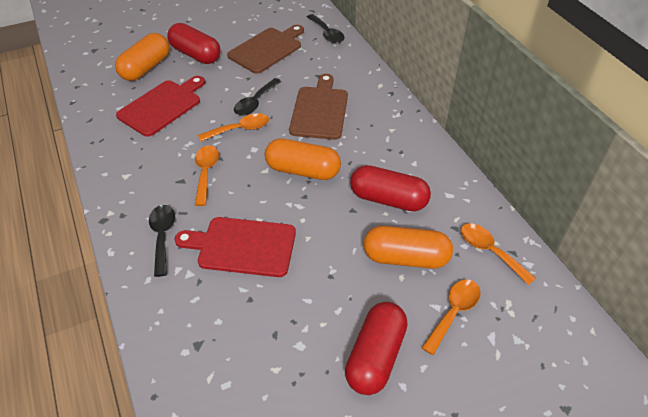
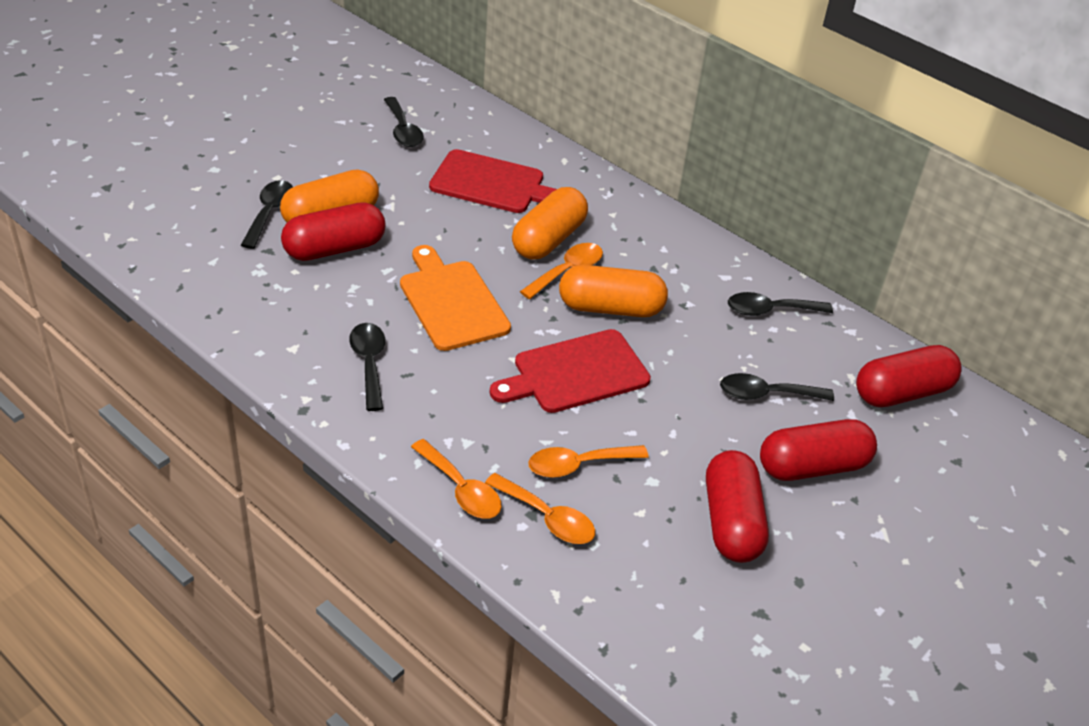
black spoon: [149,205,175,277] [234,78,281,116] [307,14,345,43] = 3 -> [241,180,293,249] [349,323,385,411] [384,97,424,147] [720,373,834,401] [728,292,833,316] = 5
brown cutting board: [227,25,304,74] [289,74,348,140] = 2 -> none = 0
orange cutting board: none = 0 -> [400,245,511,351] = 1
red capsule: [167,23,220,64] [345,302,407,395] [350,165,431,211] = 3 -> [281,202,386,261] [706,450,769,563] [760,419,877,481] [856,345,962,407] = 4

